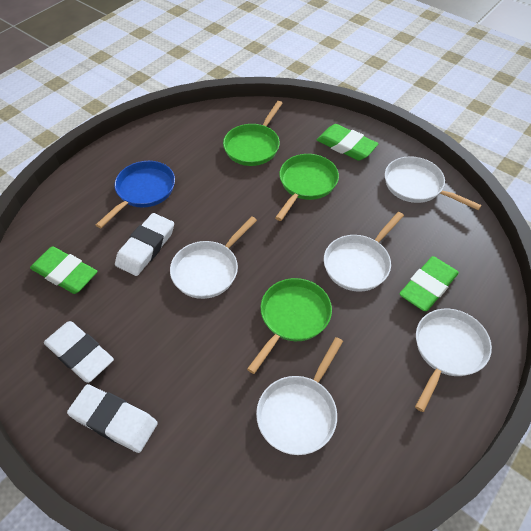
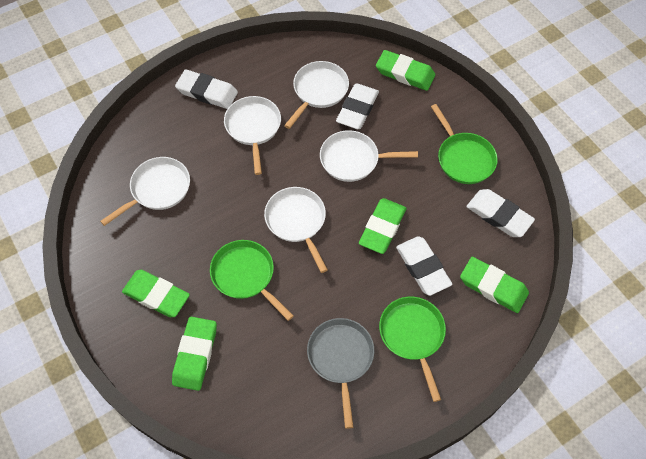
blue pan: [96,161,175,228] = 1 -> none = 0
green eraser: [30,246,98,294] [317,124,379,161] [399,256,459,311] = 3 -> [122,270,190,317] [172,317,217,391] [359,198,406,254] [376,50,435,91] [460,257,529,313] = 5
grey pan: none = 0 -> [307,318,374,429] = 1
white eraser: [44,321,114,383] [67,384,158,453] [115,213,174,276] = 3 -> [175,69,238,109] [336,83,379,129] [396,236,452,296] [466,189,535,237] = 4

